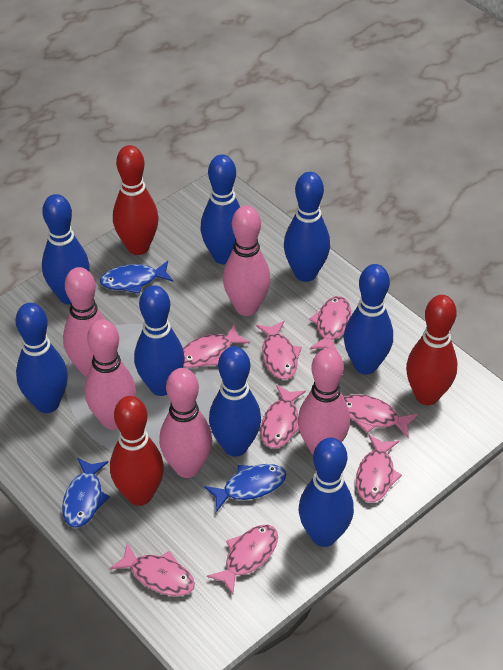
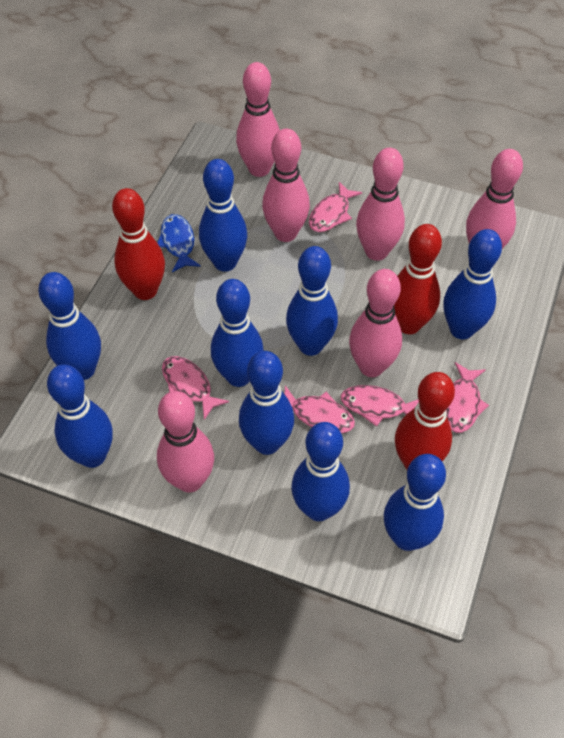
blue bowling pin: [16,303,68,413] [42,194,90,304] [134,285,185,396] [200,155,240,264] [209,346,261,457] [284,172,330,282] [299,438,354,547] [344,264,393,375] = 8 -> [38,272,101,380] [47,364,113,468] [199,159,247,272] [211,279,264,387] [239,351,294,455] [286,246,338,356] [291,422,350,521] [384,454,446,551] [443,229,502,339] = 9
blue fish: [62,458,110,528] [100,261,173,294] [204,464,286,512] = 3 -> [157,214,201,272] = 1
pink bowling pin: [63,267,106,377] [84,319,136,430] [159,368,212,478] [223,206,271,316] [298,348,350,455] = 5 -> [157,391,214,493] [236,62,280,177] [262,129,310,242] [349,269,402,377] [356,148,405,261] [466,149,523,249] = 6
pink fish: [110,543,195,596] [183,324,250,368] [207,525,278,595] [256,321,302,379] [261,385,306,448] [309,296,351,352] [344,394,418,438] [356,435,402,502] = 8 -> [162,356,229,420] [284,386,355,433] [309,182,362,232] [341,385,419,427] [446,362,489,433] = 5

